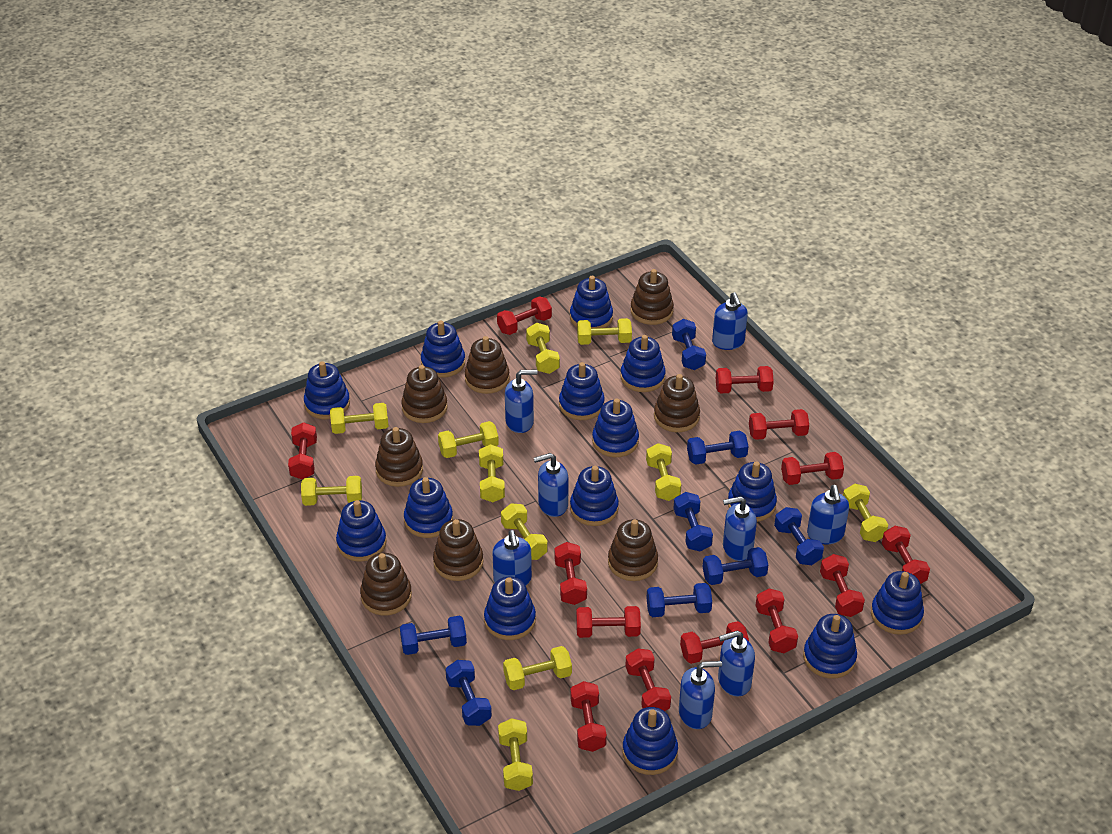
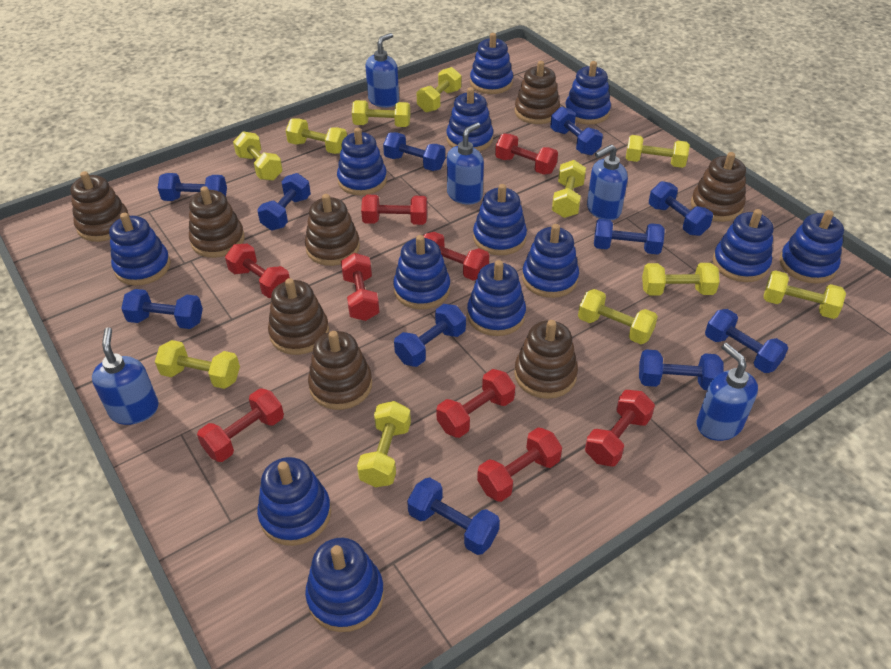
blue dumbbell: [400,616,467,655] [446,660,492,726] [646,583,712,617] [672,319,706,370] [673,492,713,552] [687,431,749,465] [703,547,768,585] [774,507,824,565] = 8 -> [121,289,203,329] [158,173,227,201] [257,173,311,230] [383,132,445,171] [394,304,466,367] [407,477,500,555] [550,107,603,155] [594,219,665,254] [639,349,724,390] [649,181,713,236] [705,309,788,373] = 11
blue soap dispenser: [492,530,532,585] [505,370,537,433] [534,453,569,517] [679,661,722,729] [712,292,748,350] [718,630,755,697] [723,496,757,561] [807,485,849,544] = 8 -> [92,327,159,425] [366,33,399,108] [447,122,484,205] [587,144,628,220] [697,343,758,441] = 5
blue stacking toy: [304,361,350,419] [336,500,386,562] [404,477,453,538] [421,321,465,378] [484,577,536,640] [559,362,605,420] [570,276,613,328] [570,466,619,526] [592,398,639,457] [621,335,666,392] [623,707,678,775] [728,461,777,522] [803,614,857,679] [871,571,924,635] = 14 -> [109,213,171,285] [257,457,331,546] [305,538,384,632] [337,128,387,195] [393,235,450,309] [446,87,493,151] [467,260,526,336] [470,33,513,94] [473,184,527,255] [522,224,579,298] [565,61,611,124] [713,209,773,282] [779,210,844,284] = 13
red dumbbell: [288,422,317,479] [497,296,552,335] [554,542,587,605] [570,681,607,752] [576,606,641,638] [625,648,671,711] [680,621,749,664] [716,366,774,393] [749,409,809,440] [755,588,798,653] [781,452,844,485] [820,554,865,617] [882,526,930,584] = 13 -> [197,388,284,462] [225,243,290,298] [341,253,379,321] [361,195,427,225] [424,232,489,281] [436,369,515,438] [477,427,562,502] [495,134,558,175] [585,390,655,467] = 9

